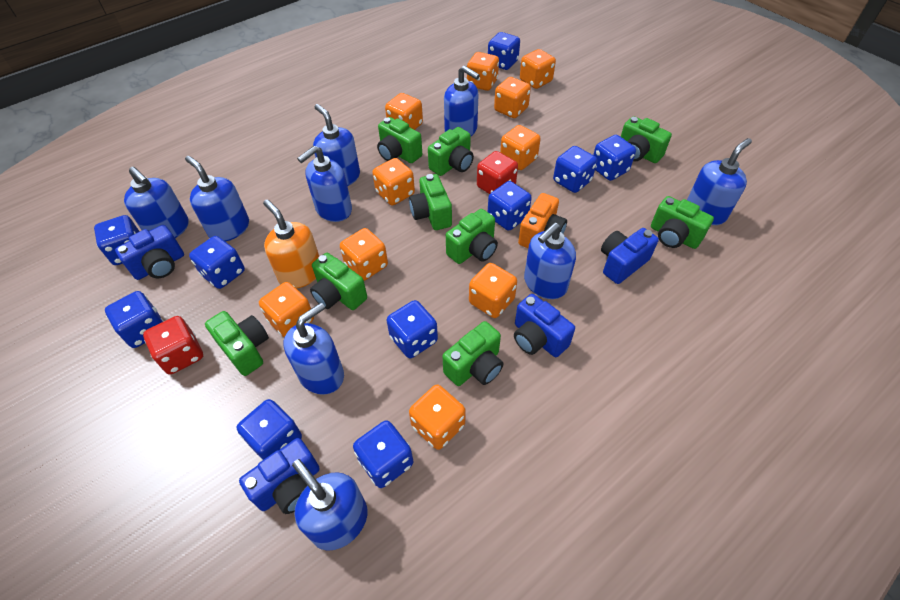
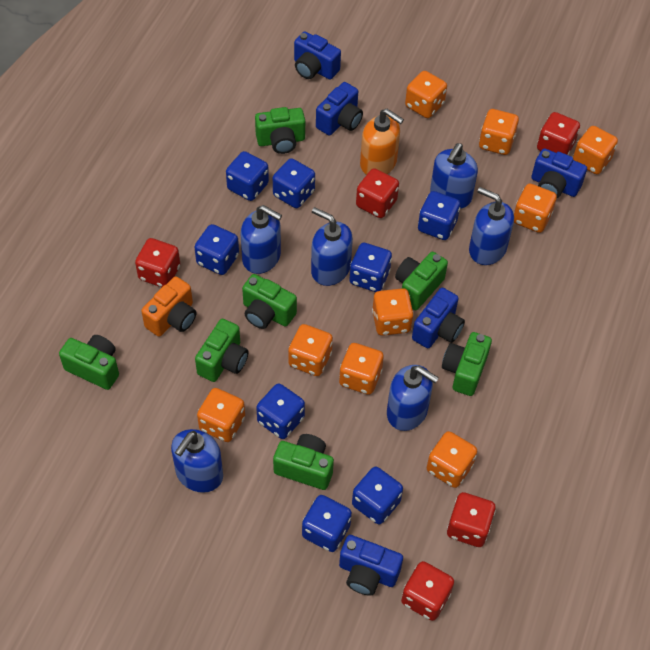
blue camera: [115,225,184,280] [239,438,320,514] [514,294,575,357] [601,228,659,284] = 4 -> [294,31,341,79] [316,82,363,136] [339,535,403,596] [412,288,465,348] [531,148,587,198] = 5
blue dice: [94,215,140,265] [105,291,164,348] [189,236,245,289] [237,399,302,460] [353,420,413,488] [387,300,438,358] [488,32,520,70] [488,181,532,230] [553,146,597,193] [593,135,636,181] = 10 -> [194,224,239,275] [226,151,269,201] [256,383,305,439] [273,158,315,208] [302,495,352,552] [349,243,392,292] [352,467,403,524] [418,191,460,240] = 8
blue soap dispenser: [124,167,189,238] [185,156,249,241] [284,303,344,395] [292,459,367,551] [297,146,352,222] [313,104,360,186] [444,66,480,136] [524,223,576,299] [687,138,752,225] = 9 -> [171,429,223,493] [240,205,282,274] [311,207,353,286] [387,365,439,431] [430,143,478,209] [469,187,514,265] = 6
green camera: [205,311,269,376] [310,253,367,310] [377,117,422,163] [409,174,452,230] [428,127,474,176] [442,321,503,386] [446,209,498,264] [621,116,672,163] [651,196,714,249] = 9 -> [59,335,119,390] [195,319,249,382] [242,274,297,329] [255,107,305,154] [273,434,334,490] [395,252,448,310] [442,332,492,396] = 7
orange dice: [259,282,314,338] [340,228,388,281] [372,158,415,205] [385,93,423,130] [409,385,466,450] [467,52,499,91] [469,263,517,318] [494,77,531,118] [500,125,541,170] [520,49,556,89] = 10 -> [197,388,245,442] [288,324,333,376] [339,343,384,395] [372,288,414,336] [405,71,447,118] [427,431,477,488] [479,109,519,155] [514,183,557,233] [573,126,618,174] = 9
red dice: [143,316,203,375] [477,151,518,194] = 2 -> [135,238,180,287] [356,168,399,218] [401,561,454,621] [447,492,496,547] [537,112,580,155] = 5

